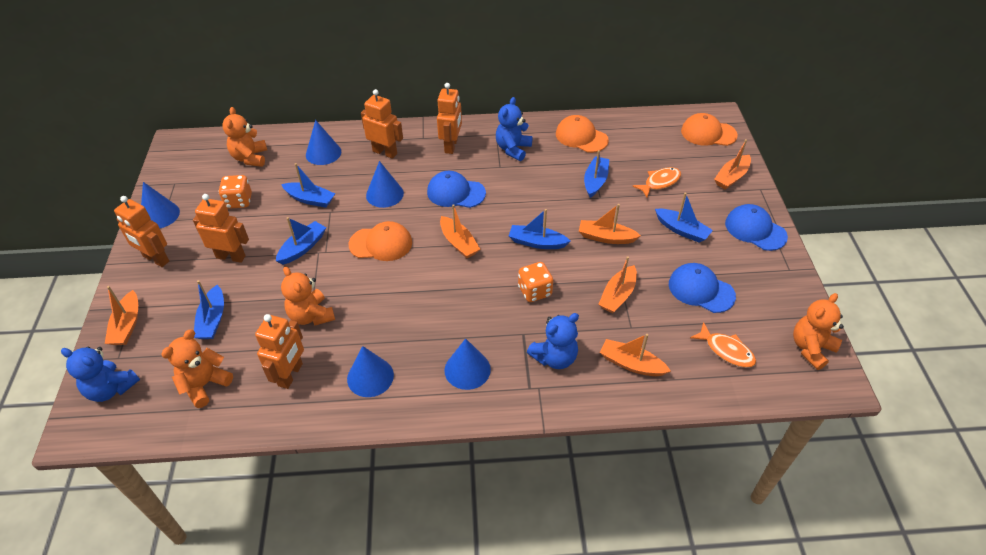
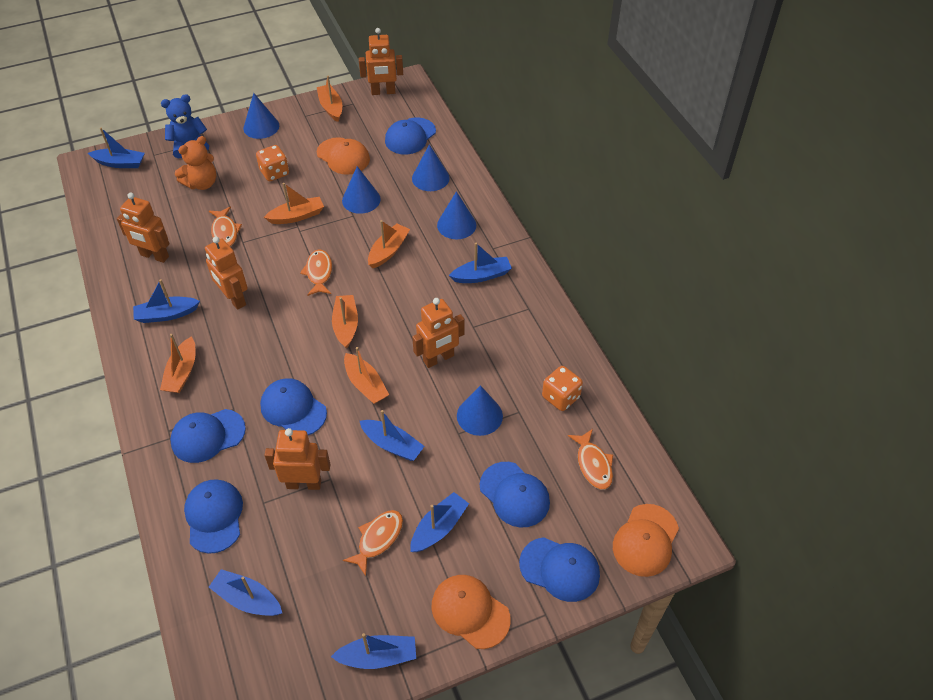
blue boat: [194,280,224,339] [276,217,326,265] [281,163,335,208] [509,209,570,249] [584,150,609,198] [655,193,713,242] = 6 -> [88,128,145,168] [133,279,200,323] [209,569,282,616] [331,633,416,669] [360,410,424,461] [410,492,469,552] [449,243,512,283] = 7
blue cap: [427,171,486,208] [669,263,736,313] [725,204,788,251] = 3 -> [170,409,246,463] [184,479,243,554] [260,378,327,435] [385,118,436,154] [480,462,550,528] [519,537,600,602] = 6
blue teddy bear: [61,347,140,402] [496,97,533,161] [527,313,579,369] = 3 -> [161,94,209,158] = 1
orange fish: [632,167,681,197] [690,322,756,368] = 2 -> [209,206,242,247] [300,249,332,296] [343,510,403,576] [568,429,613,489] = 4
orange teddy bear: [161,329,233,408] [222,107,267,167] [281,266,335,326] [793,293,844,370] = 4 -> [175,136,216,190] = 1

